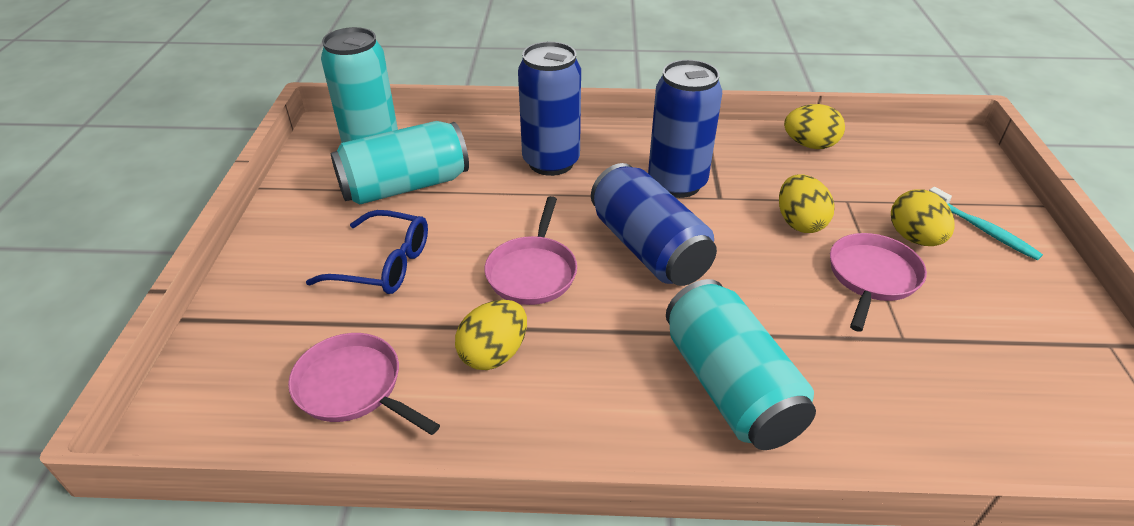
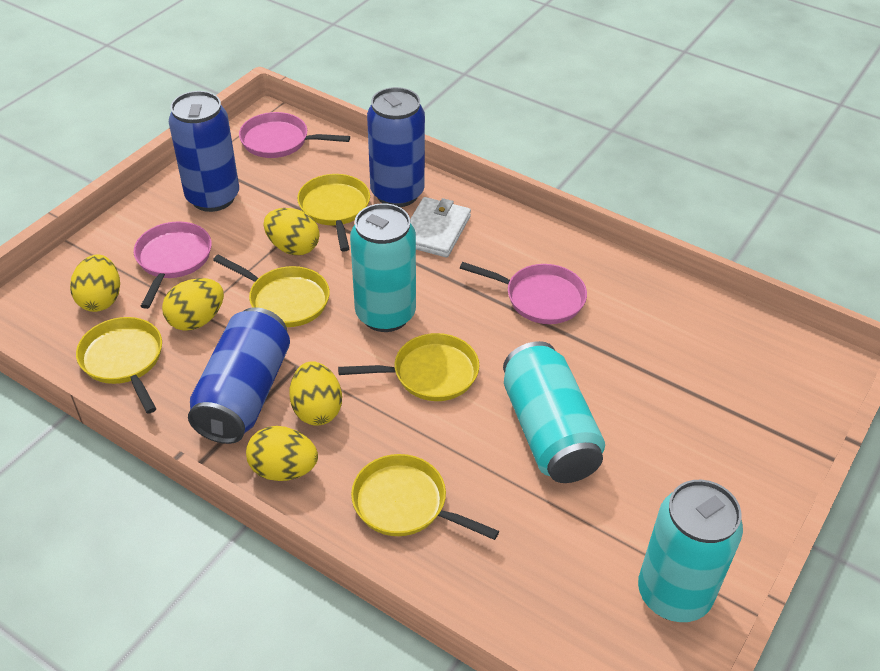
blue glasses: [306,210,428,294] = 1 -> none = 0
turquoise toothbrush: [929,187,1043,260] = 1 -> none = 0
white wallet: none = 0 -> [410,197,471,258] = 1
yellow egg: [455,300,527,370] [779,174,835,233] [784,104,845,149] [891,189,955,246] = 4 -> [70,254,120,312] [162,278,224,331] [246,426,318,481] [264,208,320,255] [289,361,342,426] = 5
yellow pan: none = 0 -> [76,317,162,414] [213,255,330,327] [297,174,370,252] [338,333,479,401] [351,454,499,540] = 5

